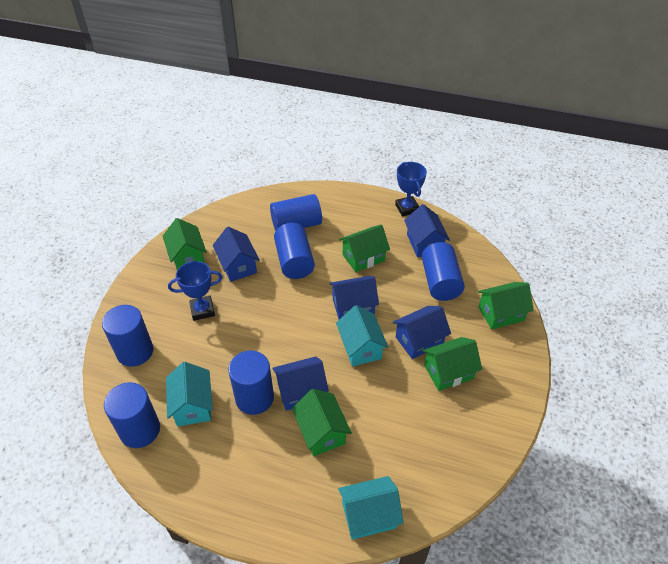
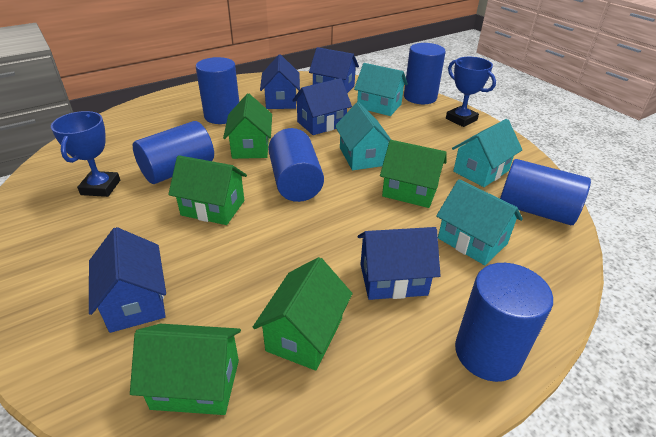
turquoise house: [166,362,213,427] [336,305,388,366] [338,476,404,540] = 3 -> [335,102,391,170] [354,63,408,116] [436,179,523,265] [452,119,522,187] = 4

